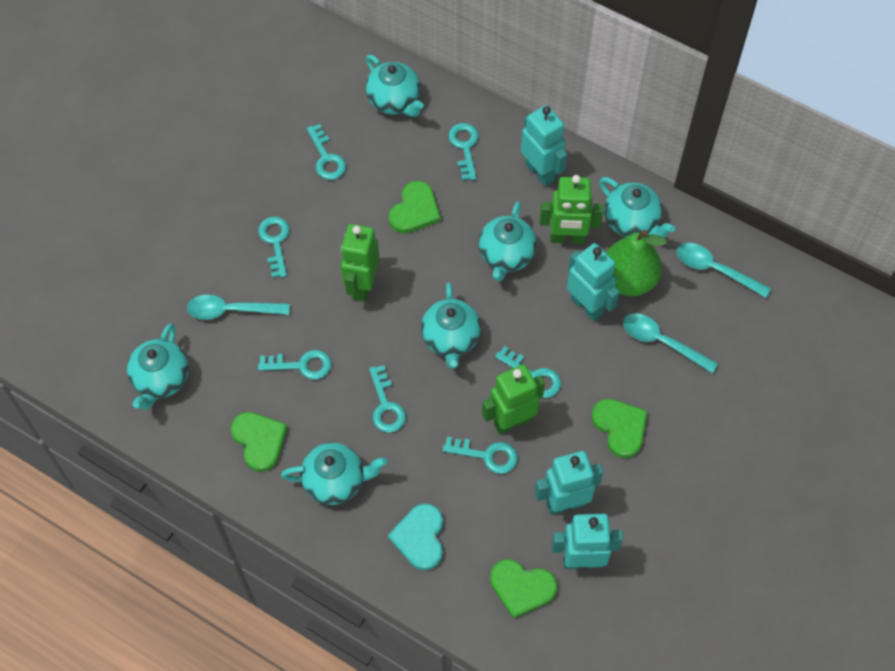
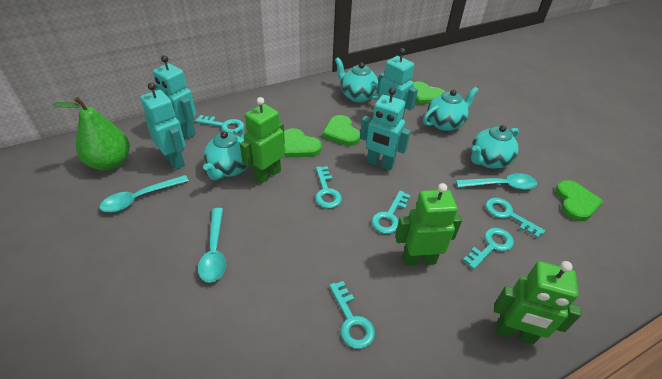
turquoise heart: [388,503,443,571] = 1 -> none = 0
turquoise key: [258,217,290,278] [258,350,332,380] [307,124,346,180] [369,365,406,433] [442,437,518,474] [448,123,479,180] [495,346,561,398] = 7 -> [195,115,244,133] [315,166,342,208] [329,281,375,349] [372,191,411,234] [463,228,514,269] [486,198,545,238] = 6
turquoise teapot: [127,323,189,410] [281,442,387,505] [365,55,424,117] [421,282,481,369] [478,201,537,281] [599,177,675,238] = 6 -> [203,127,247,180] [335,57,378,102] [423,87,479,131] [471,125,519,169] = 4

